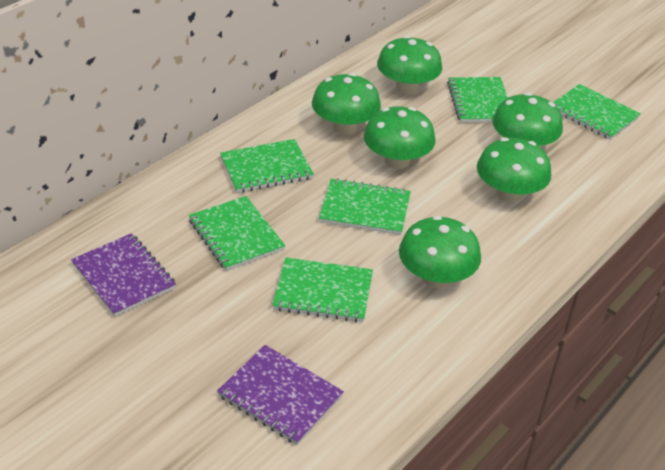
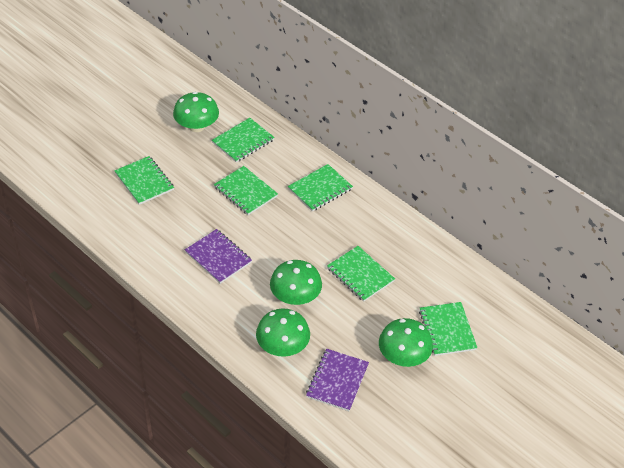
green mushroom: [312,73,381,134] [364,106,436,169] [377,36,442,94] [399,216,481,288] [477,137,552,202] [492,92,563,146] = 6 -> [173,92,219,132] [256,308,310,357] [270,260,322,305] [379,318,433,367] = 4

